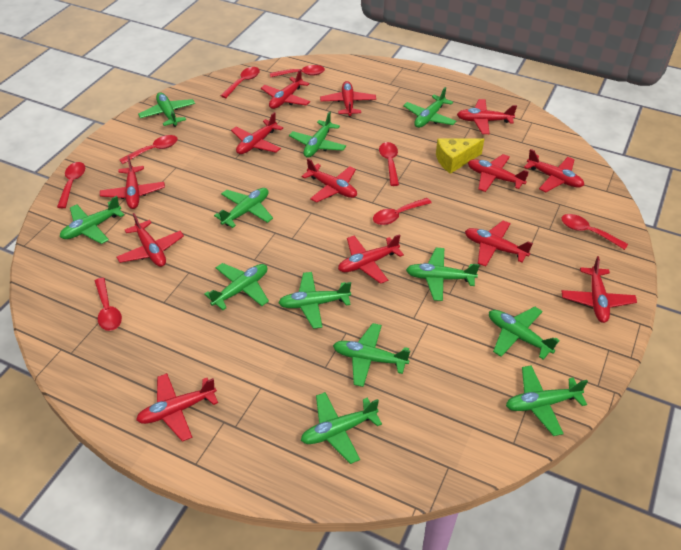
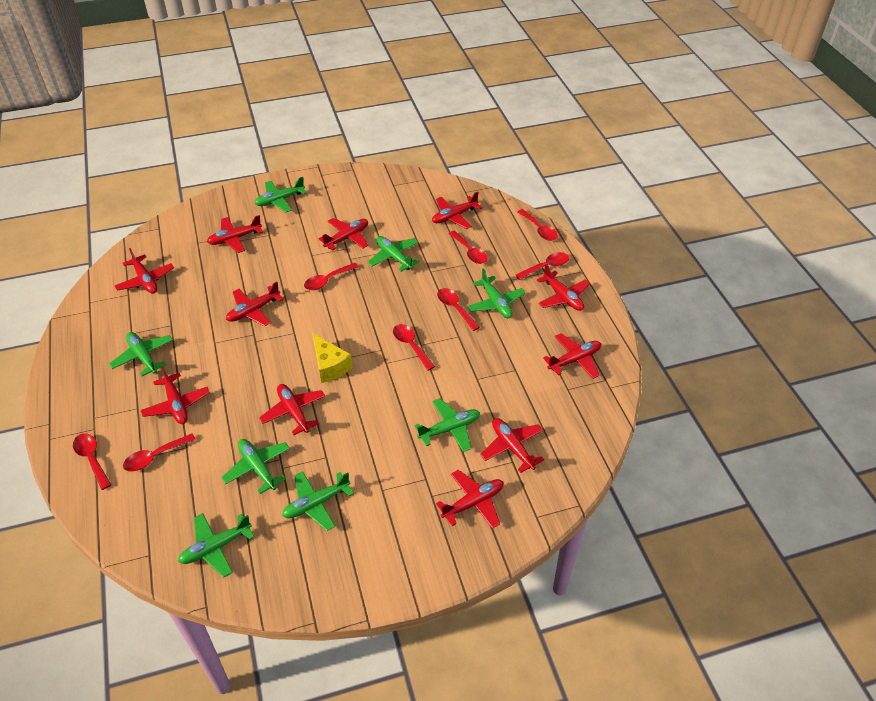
green plane: [60,196,124,244] [138,92,195,127] [204,263,269,310] [214,188,273,228] [278,272,351,329] [289,111,346,158] [301,392,382,464] [333,323,410,387] [403,87,456,128] [406,248,480,301] [489,307,560,360] [506,365,588,436] = 12 -> [109,332,173,376] [178,513,254,578] [221,439,290,494] [254,177,307,212] [282,471,354,531] [368,236,420,272] [414,398,480,452] [468,268,526,318] = 8
red plane: [100,156,165,209] [116,213,184,267] [136,373,218,442] [231,112,283,154] [261,69,310,109] [302,158,357,203] [320,81,376,117] [338,234,404,284] [457,99,517,134] [465,221,533,267] [468,154,529,192] [524,149,584,192] [561,256,637,323] = 13 -> [115,248,174,294] [141,366,210,424] [207,215,263,253] [226,282,284,326] [259,384,325,435] [319,218,368,250] [432,192,482,229] [436,470,504,529] [480,418,544,473] [537,264,590,311] [543,333,601,379] = 11

